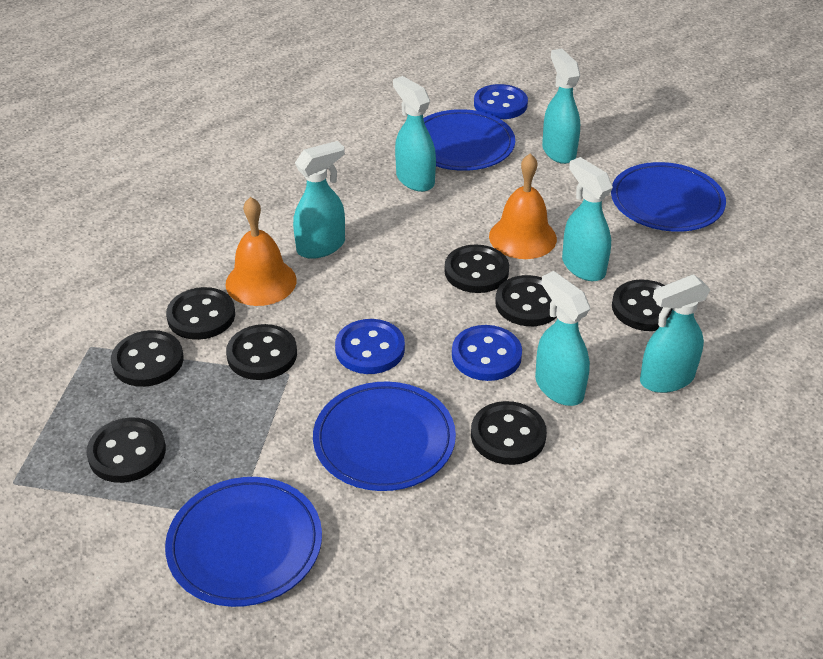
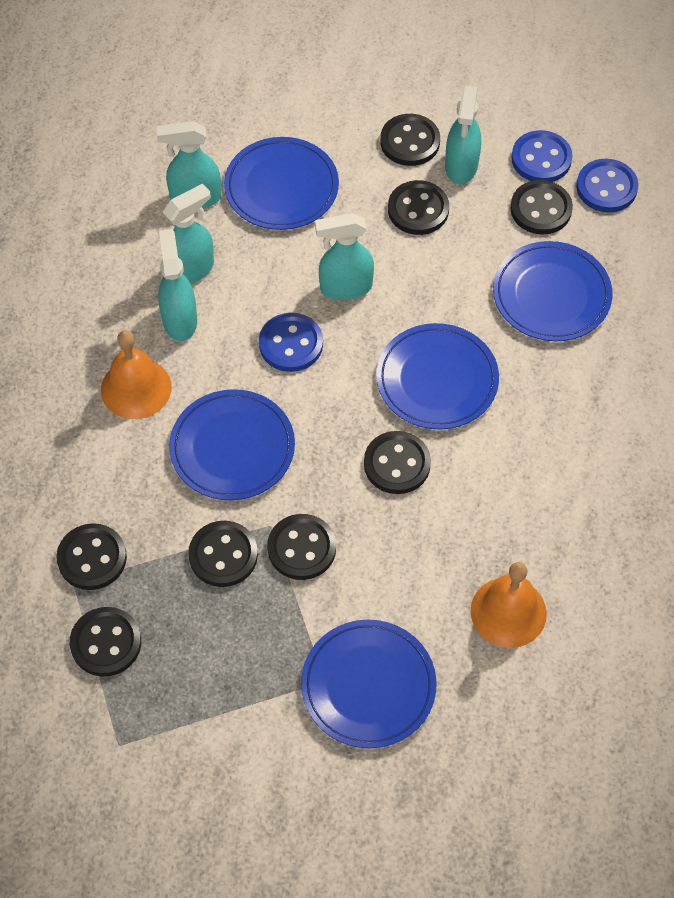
blue plate: [165,477,322,607] [313,382,456,491] [423,109,515,171] [611,162,726,232] = 4 -> [169,389,295,500] [224,137,339,230] [301,620,437,748] [376,323,499,430] [493,241,612,341] = 5
turquoise spray bottle: [293,141,345,259] [393,76,436,192] [535,271,590,406] [542,48,580,164] [562,157,613,281] [640,274,711,393] = 6 -> [157,121,221,209] [158,229,197,341] [163,183,214,284] [315,213,374,300] [445,86,481,184] = 5

